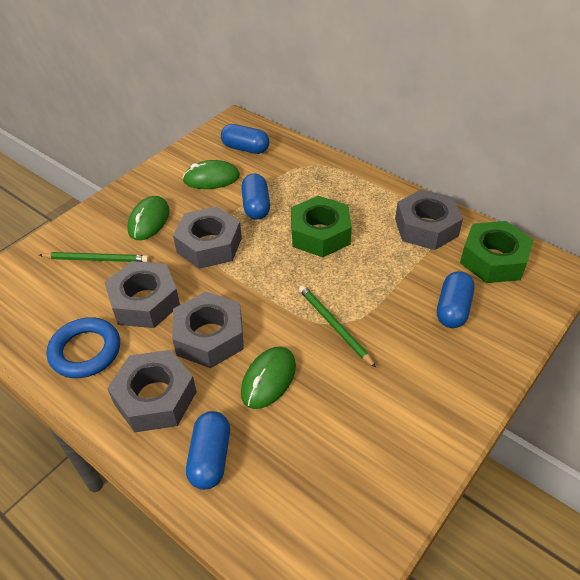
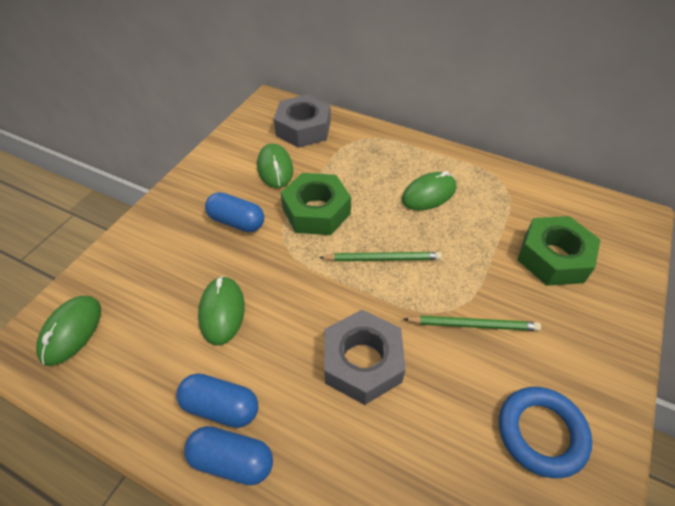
blue capsule: [186,411,230,490] [221,124,269,154] [241,173,270,219] [437,271,474,328] = 4 -> [176,373,258,428] [184,426,273,485] [205,192,264,232] = 3
green mouse: [127,196,169,240] [182,160,240,189] [241,347,296,409] = 3 -> [36,296,101,366] [198,276,245,346] [257,143,293,188] [402,171,456,210] = 4
grey nut: [104,261,180,328] [107,350,197,433] [172,292,244,368] [173,206,242,269] [395,189,463,250] = 5 -> [274,94,331,148] [324,310,406,405] = 2

